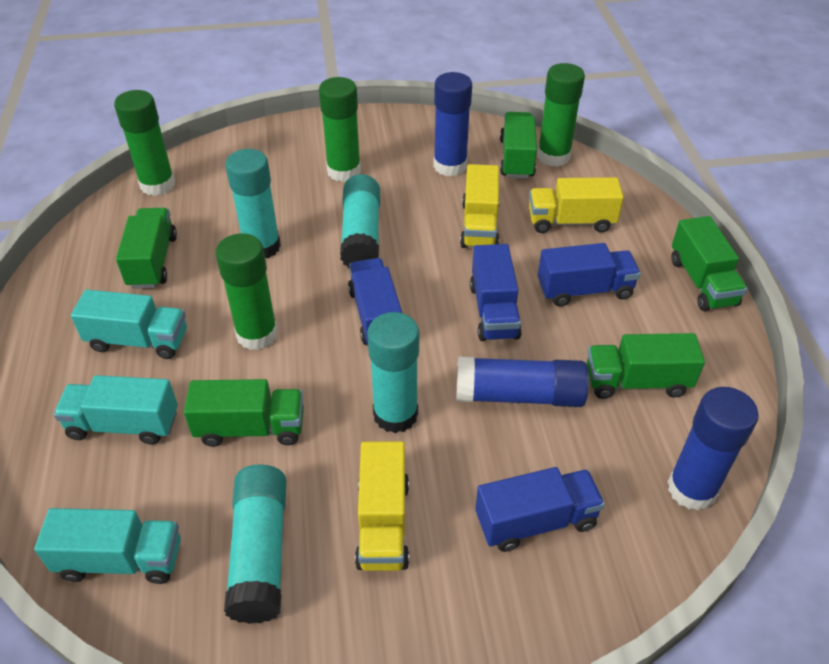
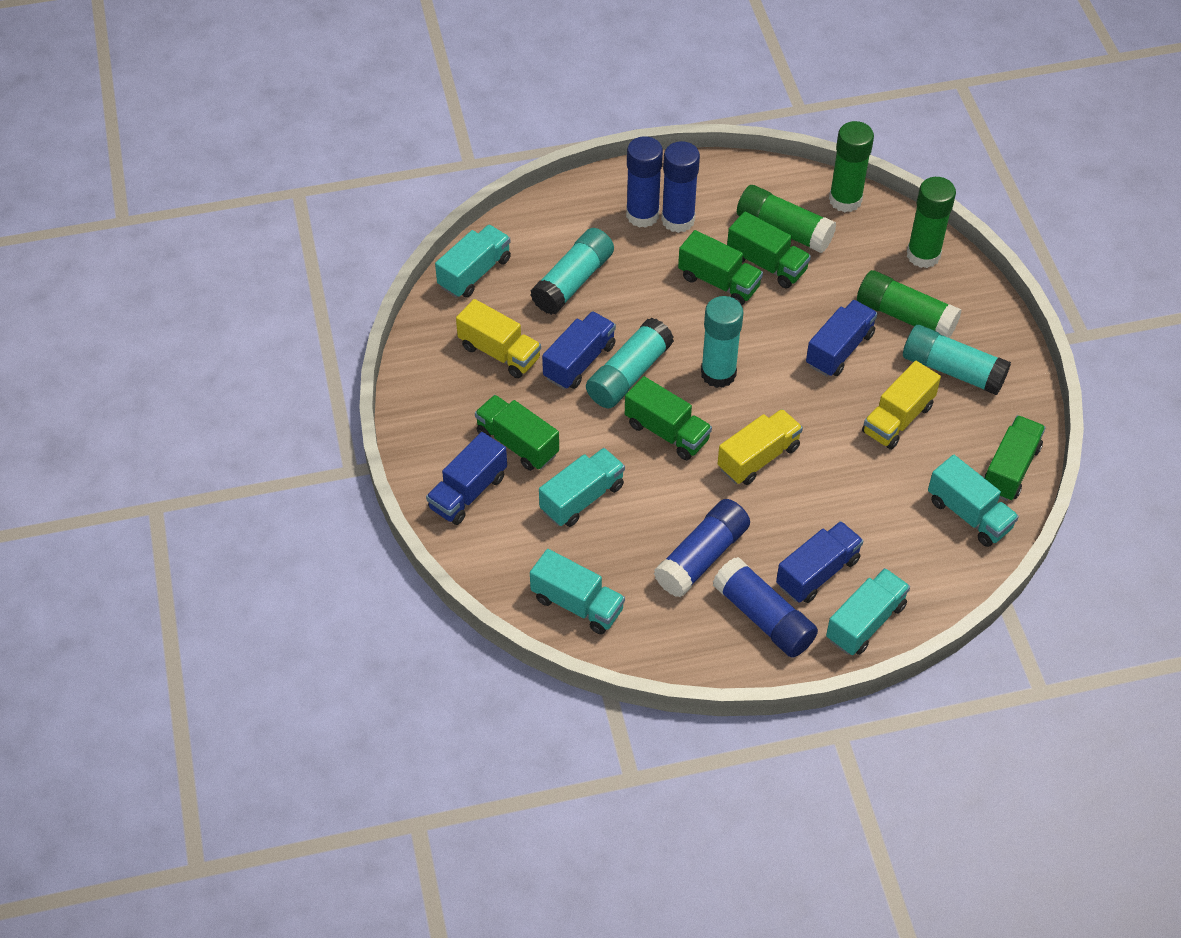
blue glue stick: [433,72,472,176] [456,356,589,407] [668,387,759,511] = 3 -> [626,136,663,228] [654,499,750,597] [661,141,700,233] [713,557,818,658] = 4
turquoise truck: [34,508,181,584] [54,375,178,445] [71,290,187,359] = 3 -> [435,225,511,298] [530,549,625,635] [539,448,625,527] [826,568,910,655] [928,455,1019,547] = 5

